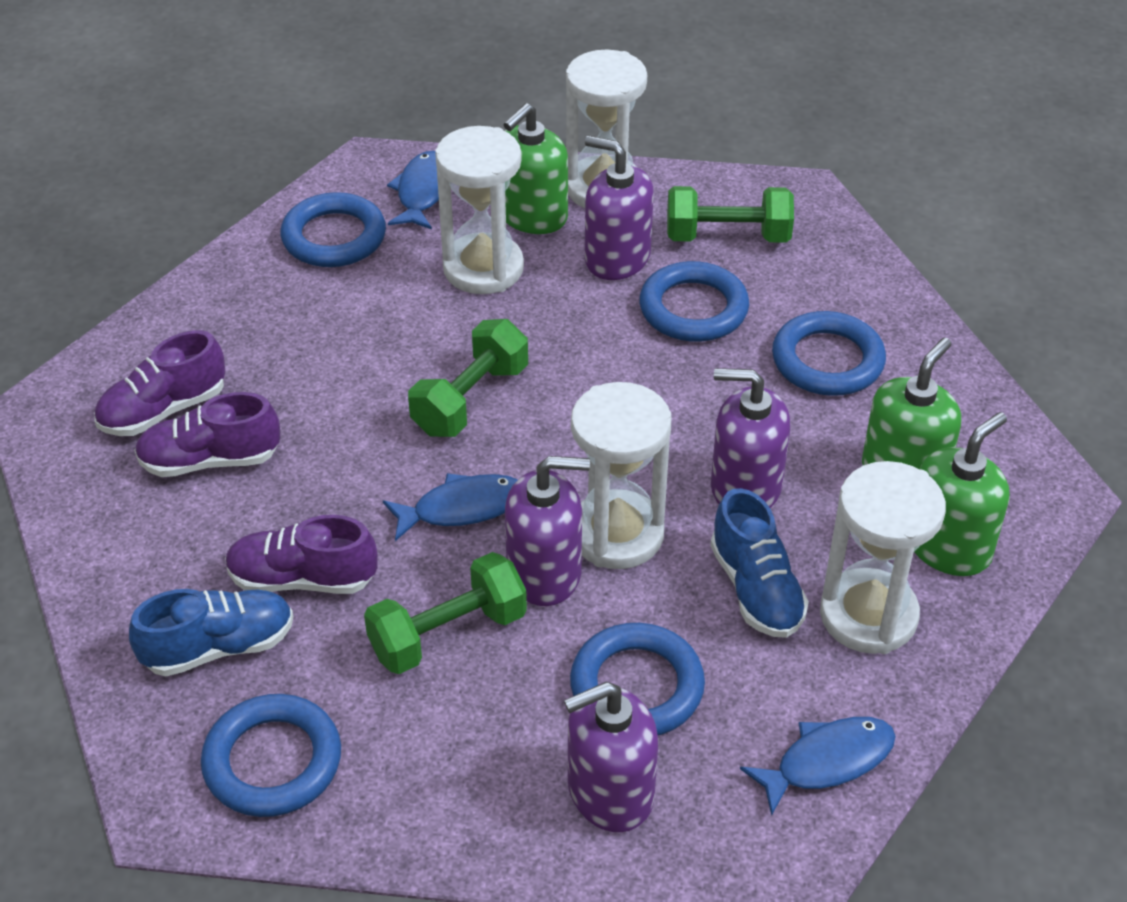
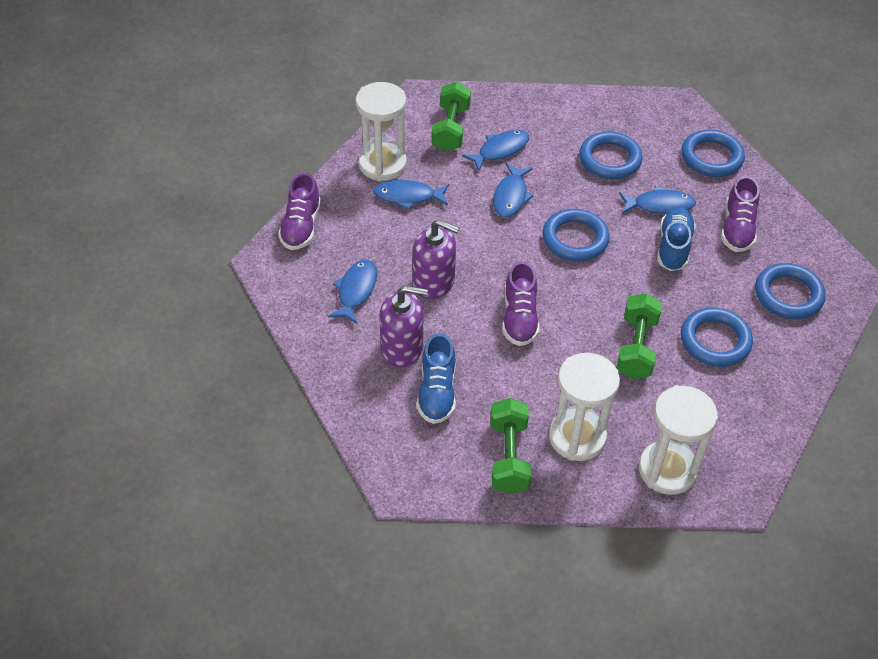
blue fish: [383,473,518,541] [387,151,439,230] [740,717,896,816] = 3 -> [328,260,377,324] [373,180,449,210] [462,130,529,171] [493,163,534,217] [619,186,696,214] = 5
green soap dispenser: [504,103,568,234] [862,338,961,469] [914,412,1010,576] = 3 -> none = 0
purple soap dispenser: [505,456,590,606] [564,682,658,832] [585,136,654,280] [711,368,790,508] = 4 -> [379,285,428,367] [413,219,459,299] = 2
white hourglass: [435,126,524,294] [566,50,647,208] [571,382,672,569] [820,461,946,654] = 4 -> [356,82,407,182] [549,353,620,461] [639,385,718,495] = 3

